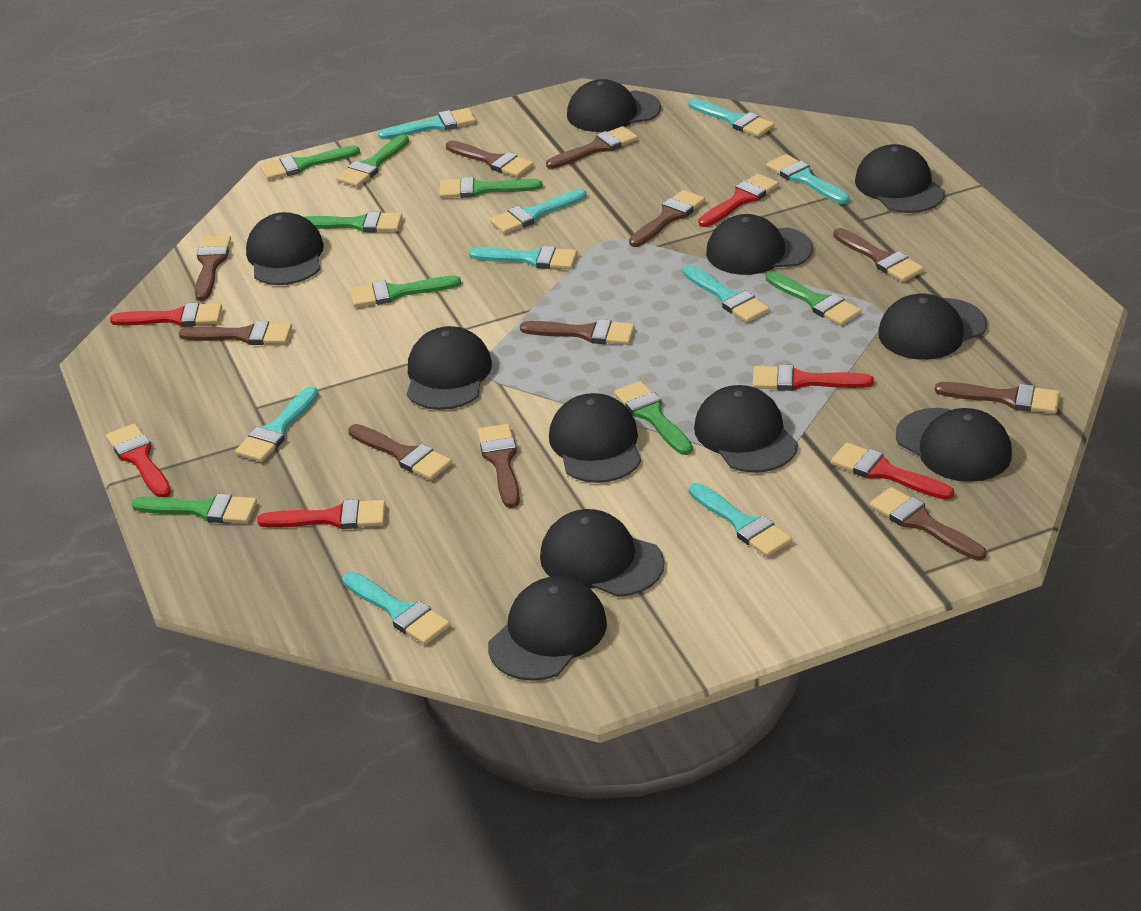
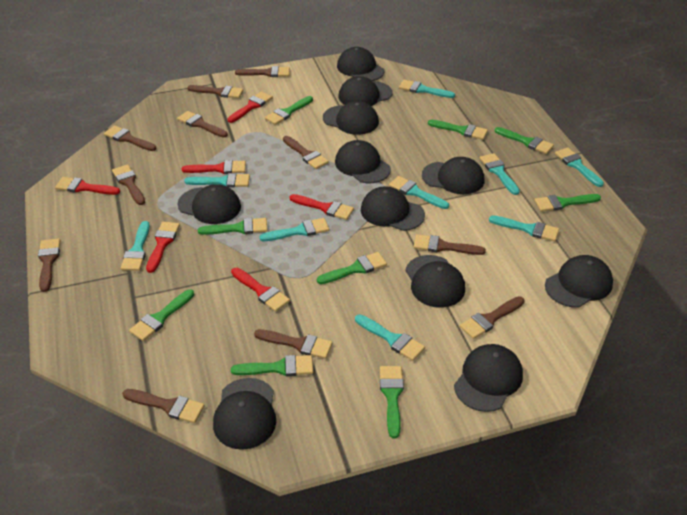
green brush: [132,494,257,523] [260,145,360,180] [305,211,402,232] [336,134,409,187] [350,276,461,307] [439,177,543,198] [614,381,693,455] [766,271,862,326] = 8 -> [129,289,194,341] [198,218,268,235] [231,355,313,376] [265,96,313,125] [317,252,387,284] [380,366,404,438] [428,120,488,140] [495,127,554,154] [535,194,601,212] = 9

